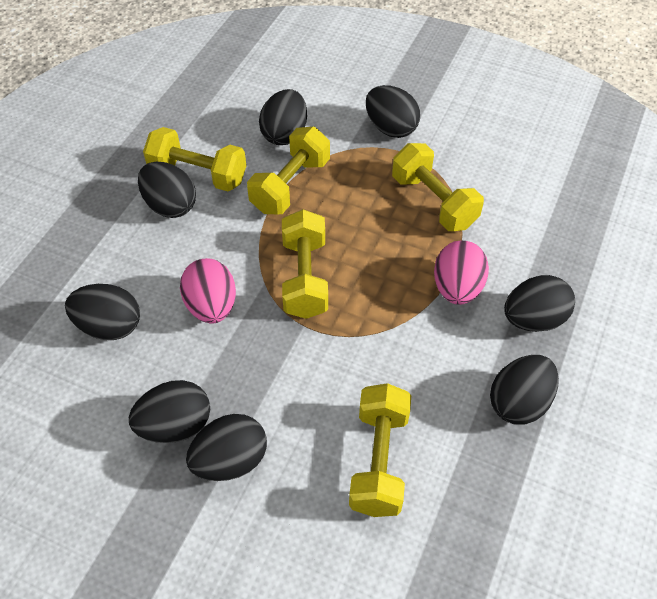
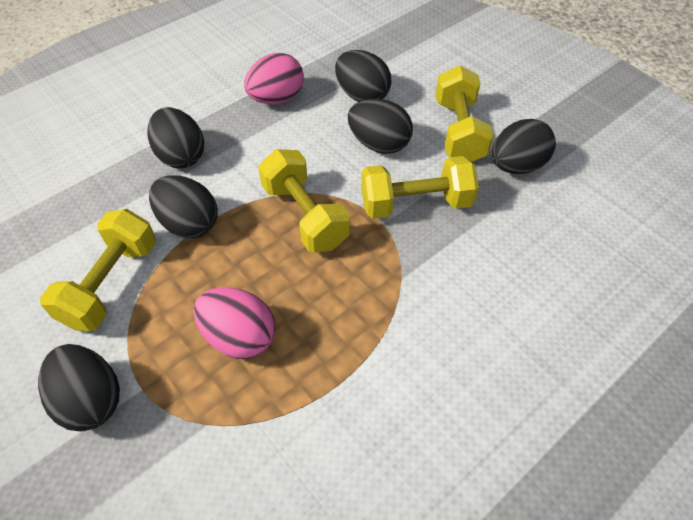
black egg: [65,284,140,340] [129,380,210,443] [138,162,196,218] [186,414,267,481] [259,89,307,145] [366,85,420,138] [490,355,559,425] [504,275,575,332] = 8 -> [38,344,120,432] [148,107,204,168] [149,175,218,239] [335,50,392,102] [348,99,413,154] [492,119,556,174] = 6
yellow dumbbell: [143,127,246,191] [247,127,330,214] [282,209,328,319] [349,383,411,517] [392,143,484,231] = 5 -> [40,209,156,331] [258,149,350,253] [361,156,479,219] [436,65,494,162] = 4

